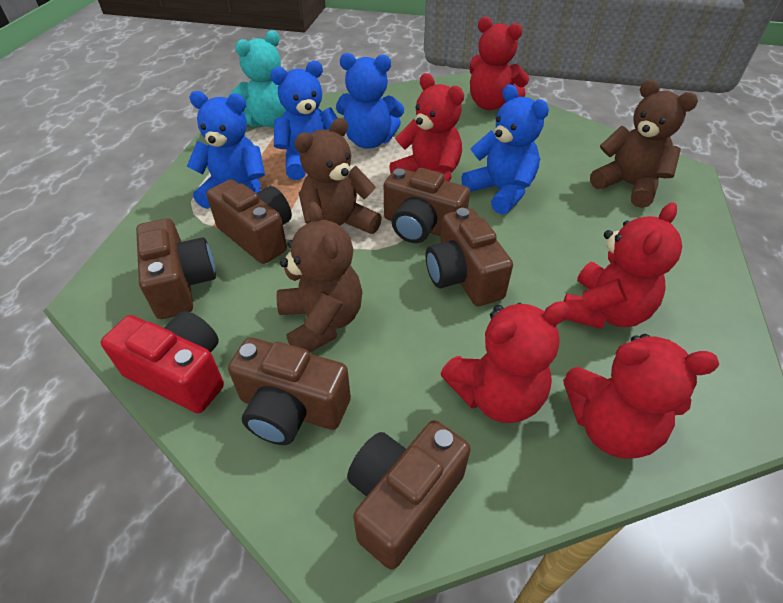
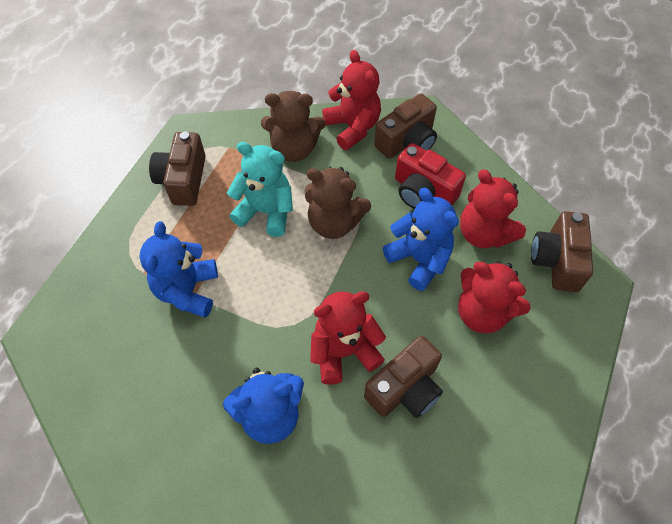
blue teddy bear: [187,91,265,209] [270,61,338,180] [336,53,404,149] [461,84,549,214] = 4 -> [139,221,218,318] [223,368,304,444] [383,188,459,291] = 3
brown camera: [136,218,216,319] [206,179,292,264] [228,337,351,445] [347,420,471,570] [384,168,470,243] [426,208,513,306] = 6 -> [149,132,206,206] [364,336,443,418] [374,94,437,159] [531,211,593,292] = 4
brown teddy bear: [276,202,362,353] [294,118,382,234] [590,80,698,208] = 3 -> [261,91,325,162] [305,167,371,239] = 2
red teddy bear: [389,73,464,182] [441,301,570,423] [469,17,529,110] [563,202,682,329] [563,334,719,459] = 5 -> [310,291,386,385] [322,50,381,150] [458,261,530,333] [460,170,526,248] = 4

